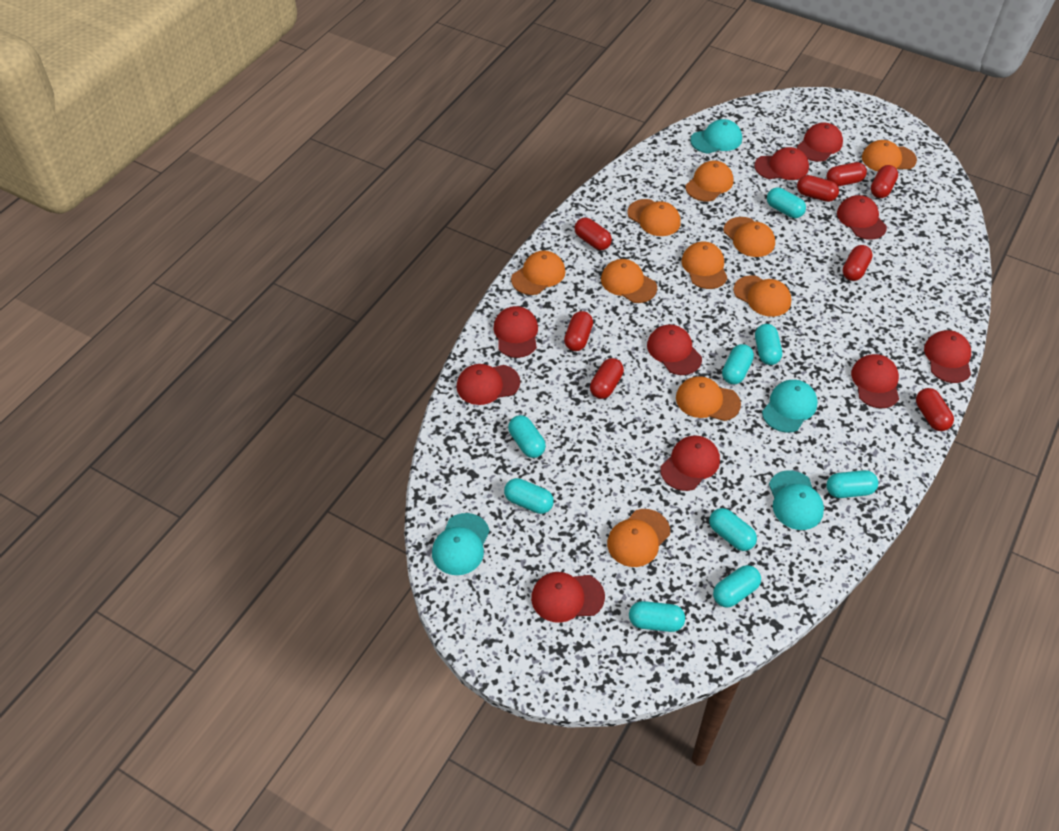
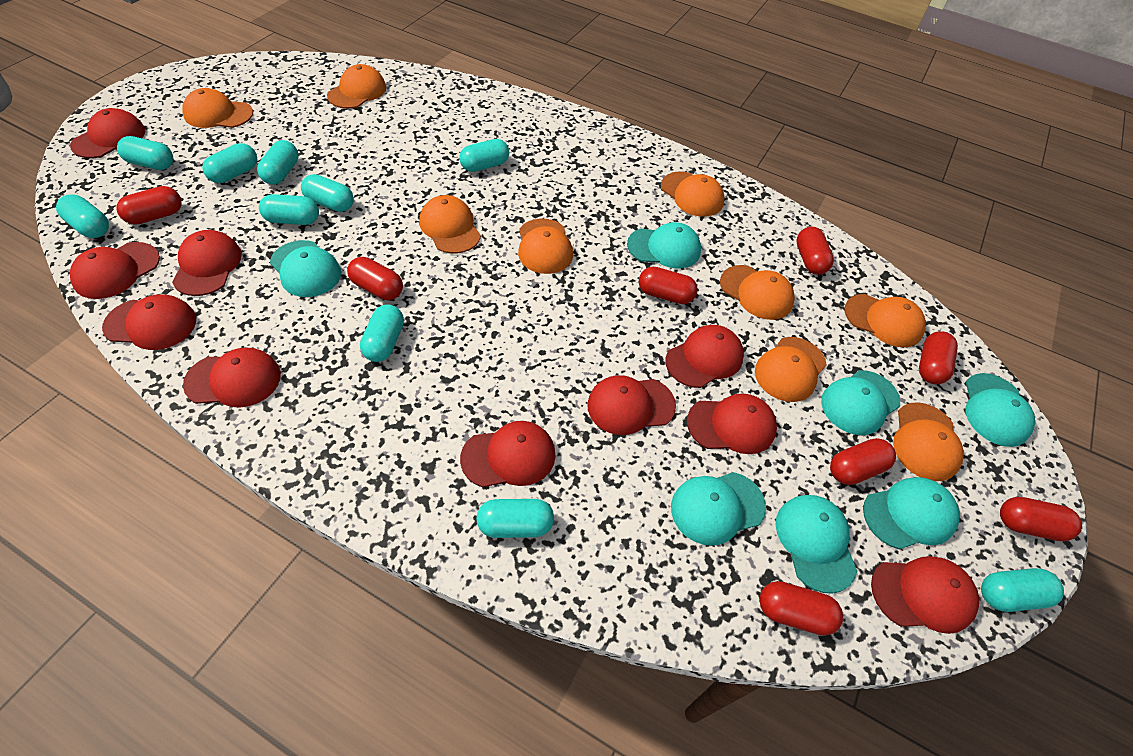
orange cap: [511,250,565,295] [601,259,657,303] [607,509,670,567] [627,199,681,236] [676,376,741,421] [681,241,728,289] [685,161,733,201] [724,217,775,257] [733,275,791,317] [862,140,917,171] = 10 -> [182,88,253,128] [327,64,386,109] [419,195,481,254] [518,218,573,274] [661,171,724,217] [720,265,795,320] [755,337,827,402] [844,294,926,347] [893,402,964,481] = 9
turquoise cap: [432,513,490,575] [690,119,742,154] [762,380,818,433] [769,470,824,530] = 4 -> [270,240,341,297] [627,222,701,268] [671,472,766,546] [776,495,857,593] [821,370,900,435] [863,477,960,550] [966,373,1035,447] = 7
turquoise capsule: [504,478,554,514] [508,415,546,458] [629,601,685,632] [709,508,757,551] [713,565,761,608] [722,344,754,384] [755,324,782,365] [767,187,806,218] [826,470,878,498] = 9 -> [56,194,109,238] [117,136,174,170] [202,143,257,183] [257,140,298,185] [259,194,319,225] [301,174,354,212] [360,305,404,362] [459,139,509,172] [476,499,554,538] [981,568,1064,612] = 10

